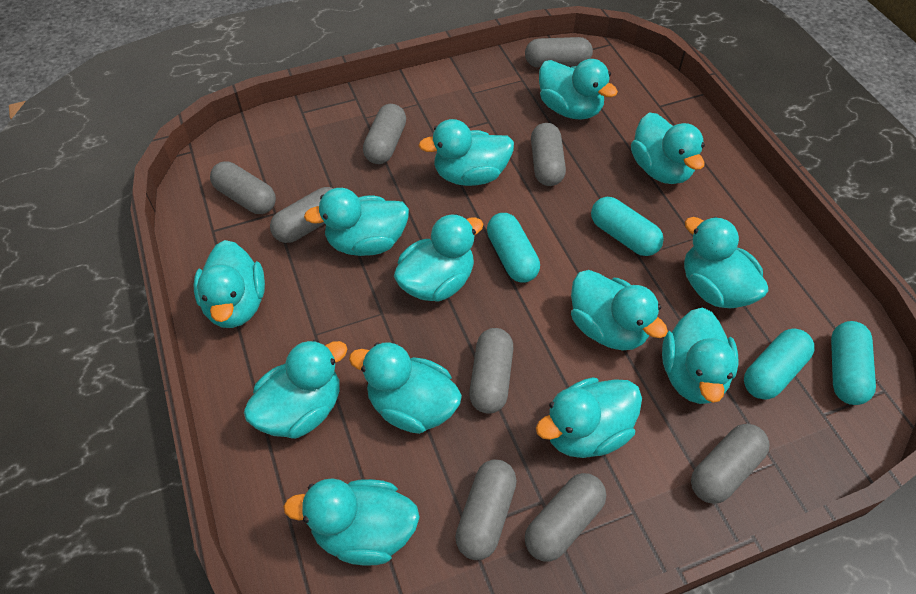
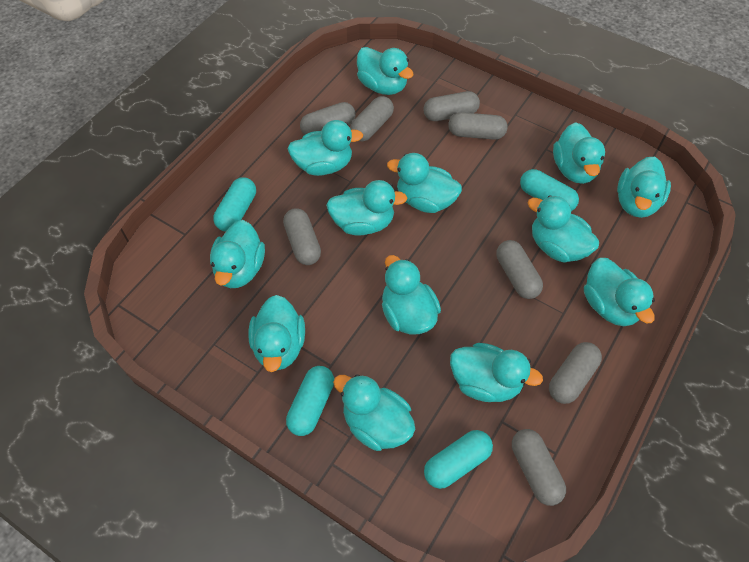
grey capsule: [210,161,276,214] [270,187,334,243] [363,104,406,164] [455,459,517,560] [469,328,513,414] [525,37,593,68] [525,473,606,562] [531,123,566,186] [691,424,770,504] = 9 -> [283,208,321,265] [300,102,356,135] [350,96,394,142] [423,91,480,121] [448,112,508,140] [497,240,543,299] [512,429,566,506] [549,342,602,404] = 8

